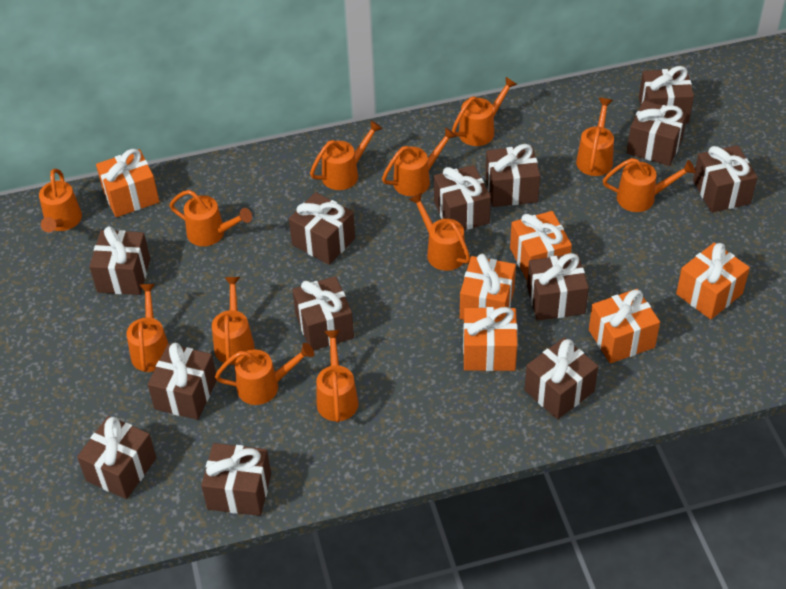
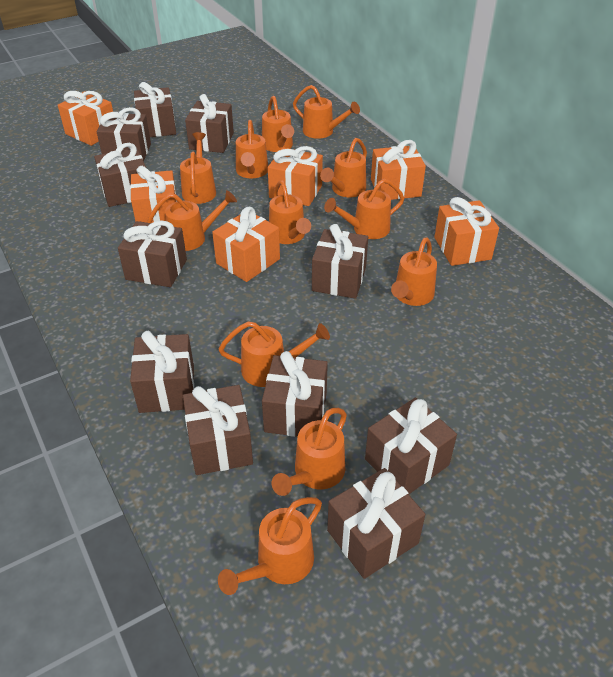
brown gift: [77,416,157,499] [89,226,150,295] [148,343,217,420] [201,443,271,516] [289,192,355,265] [292,276,354,350] [434,165,491,230] [485,144,540,207] [524,337,598,419] [527,253,589,321] [627,100,687,166] [639,66,694,124] [693,145,758,213] = 13 -> [94,143,146,207] [97,107,151,161] [118,221,187,287] [130,331,194,413] [134,82,176,137] [183,385,253,475] [185,94,234,153] [262,351,328,437] [312,224,368,299] [327,468,425,579] [365,398,457,494] = 11

